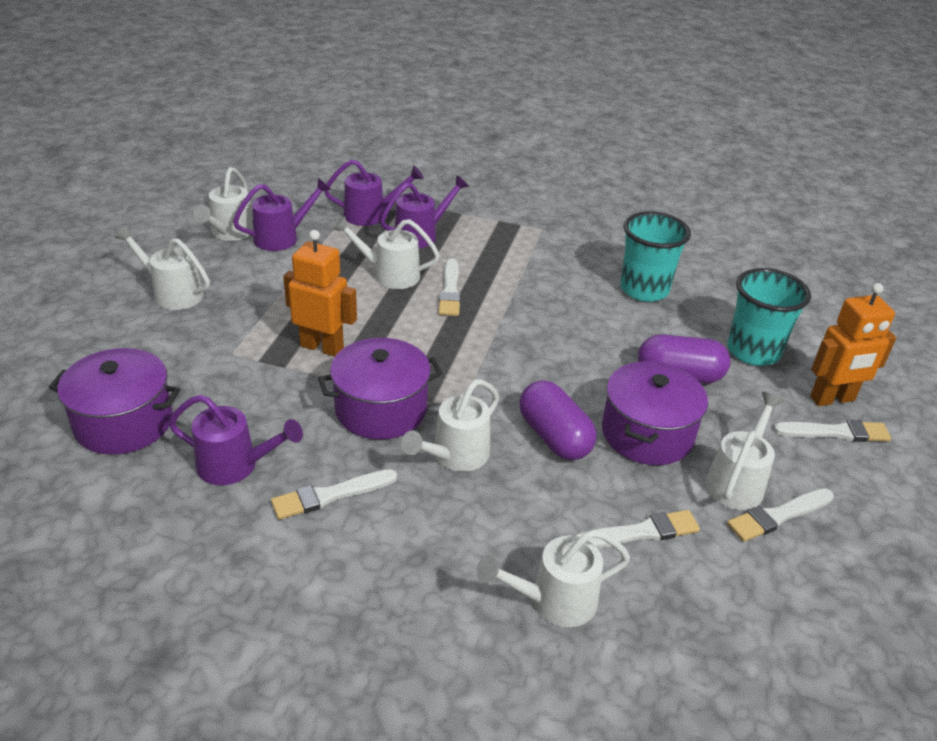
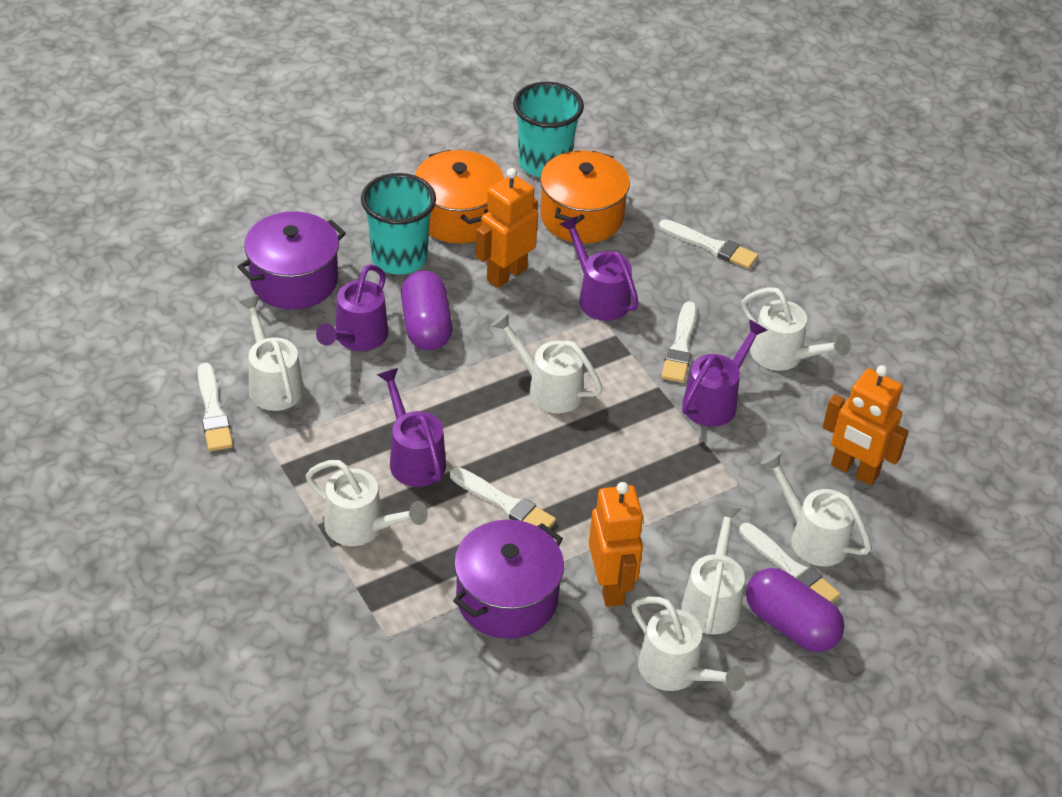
orange pot: none = 0 -> [415,150,504,244] [540,151,630,244] = 2
orange robot: [283,230,357,357] [810,283,896,406] = 2 -> [475,168,538,288] [589,482,644,607] [823,365,909,485] = 3
purple pot: [49,348,180,455] [318,338,442,439] [602,361,708,465] = 3 -> [237,211,346,310] [453,520,564,639] = 2
white watering can: [114,226,210,310] [193,167,253,241] [333,216,440,289] [401,379,499,472] [476,530,630,627] [705,392,784,510] = 6 -> [239,296,304,411] [306,460,428,546] [491,312,603,413] [631,597,746,691] [681,505,745,635] [742,287,851,371] [761,452,872,566] = 7

